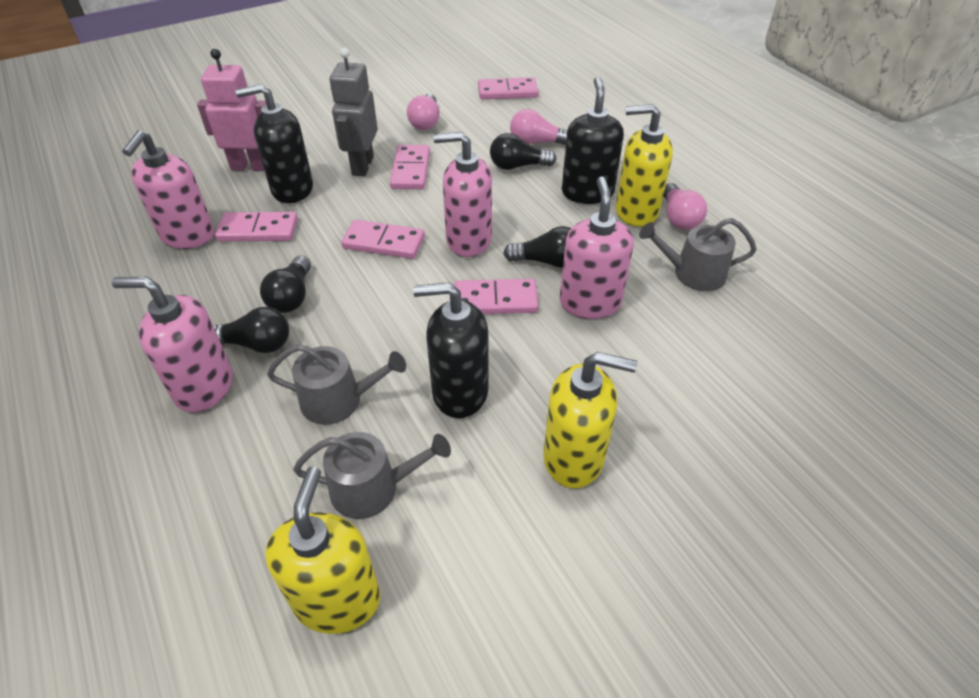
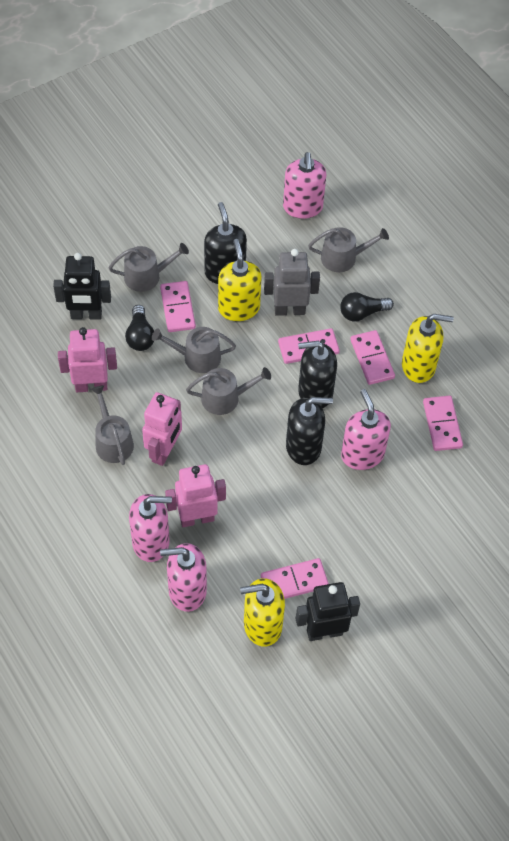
black light bulb: [213,307,289,353] [260,255,311,313] [490,133,557,170] [503,226,572,268] = 4 -> [125,305,154,351] [340,292,394,322] = 2
black robot: none = 0 -> [53,253,111,320] [296,582,360,641] = 2
grey watering can: [267,344,406,425] [293,432,451,519] [639,218,757,291] = 3 -> [91,385,134,465] [108,243,189,292] [152,327,236,373] [186,367,271,415] [308,227,389,272] = 5
pink light bulb: [407,94,440,130] [510,109,567,145] [663,183,707,230] = 3 -> none = 0
pink robot: [197,49,266,171] = 1 -> [58,327,117,392] [142,392,182,466] [165,464,226,527] = 3

